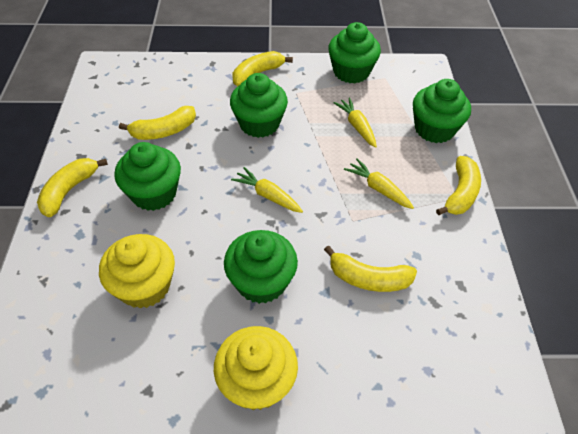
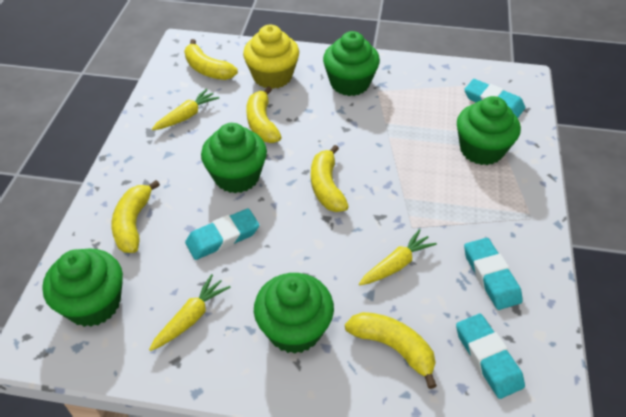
turquoise eraser: none = 0 -> [185,208,259,260] [456,314,525,399] [464,79,525,118] [464,238,523,310] = 4
yellow cupcake: [99,234,175,309] [214,326,298,410] = 2 -> [243,25,299,89] = 1

